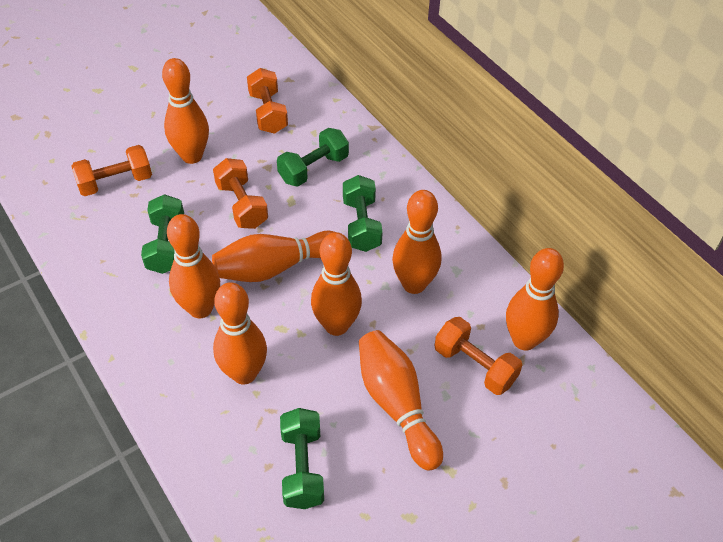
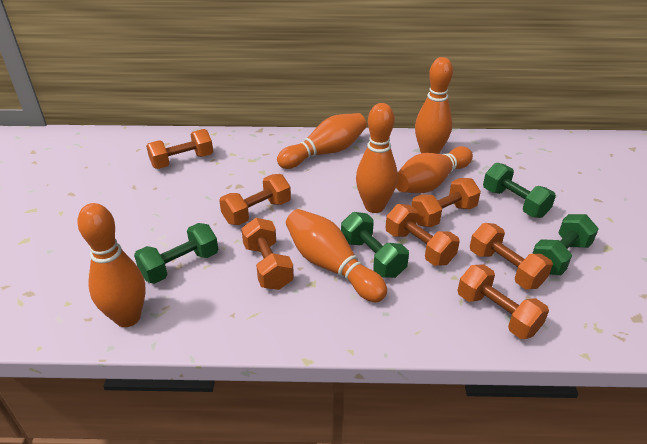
orange bowling pin: [162,58,209,164] [167,214,220,318] [212,231,334,282] [213,282,267,385] [311,232,362,336] [359,330,443,471] [392,190,441,294] [506,248,564,350] = 8 -> [77,203,146,327] [277,113,367,169] [286,209,387,302] [356,103,398,213] [396,146,473,193] [415,57,453,154] = 6
orange dumbbell: [71,145,152,196] [213,158,268,229] [247,68,288,134] [434,317,522,395] = 4 -> [146,129,213,169] [219,174,291,225] [241,218,294,290] [386,204,460,266] [412,178,481,227] [458,264,549,339] [470,223,553,289] = 7

